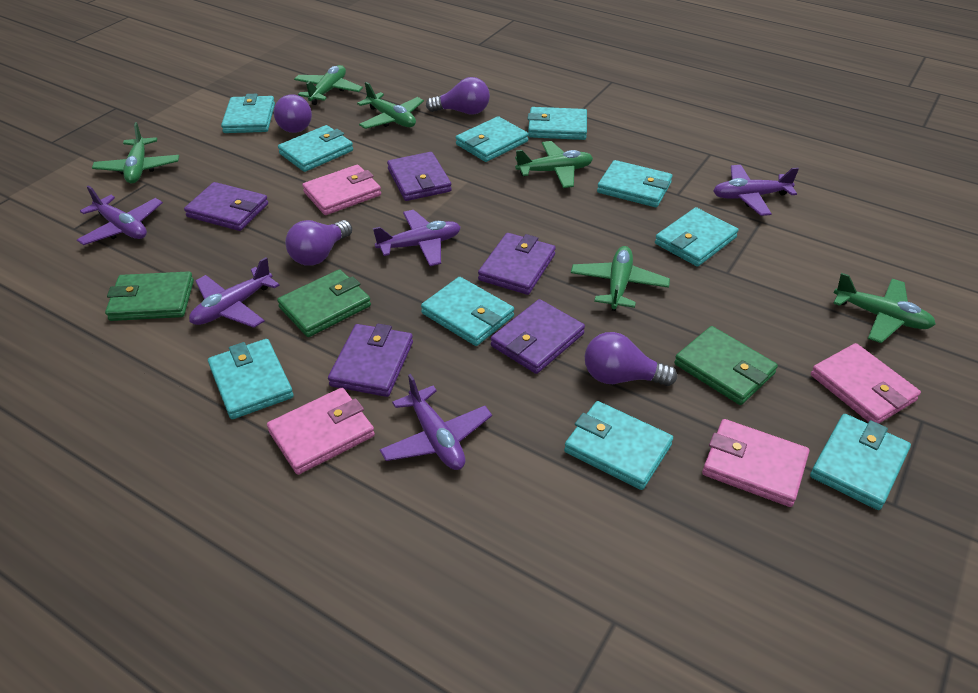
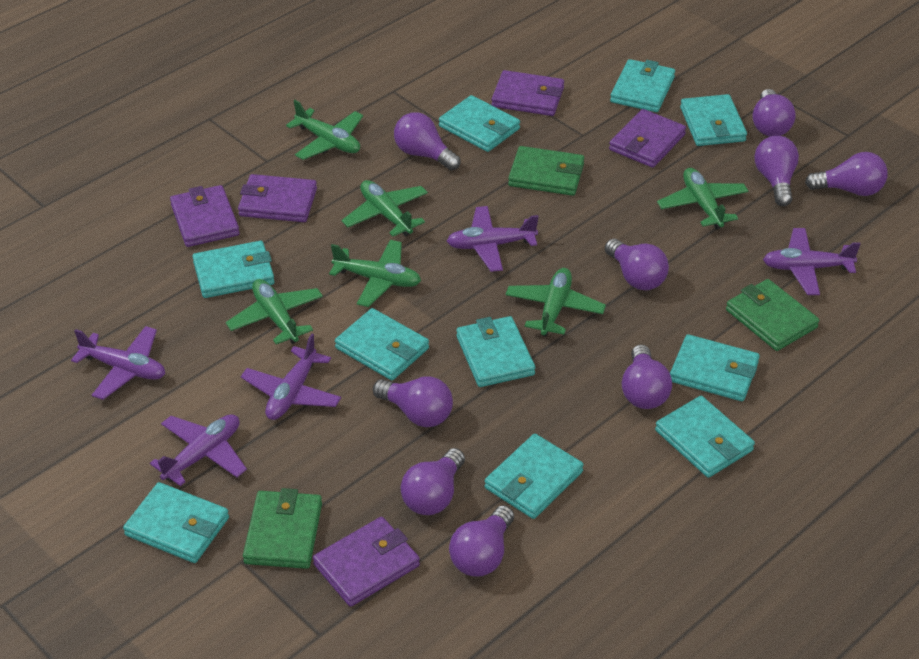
pink wallet: [267,388,375,475] [302,165,381,215] [702,419,809,507] [811,343,921,424] = 4 -> none = 0
purple light bulb: [274,94,312,133] [285,220,352,266] [426,77,490,114] [585,332,677,386] = 4 -> [373,376,453,427] [394,112,460,171] [401,448,465,515] [449,505,514,577] [605,239,669,290] [622,345,672,409] [753,89,796,136] [754,136,799,206] [805,152,888,196] = 9

